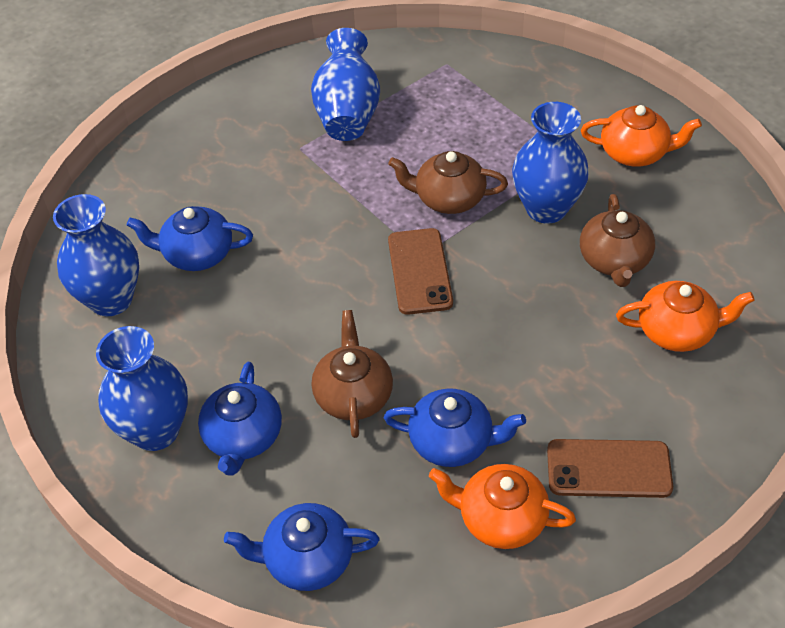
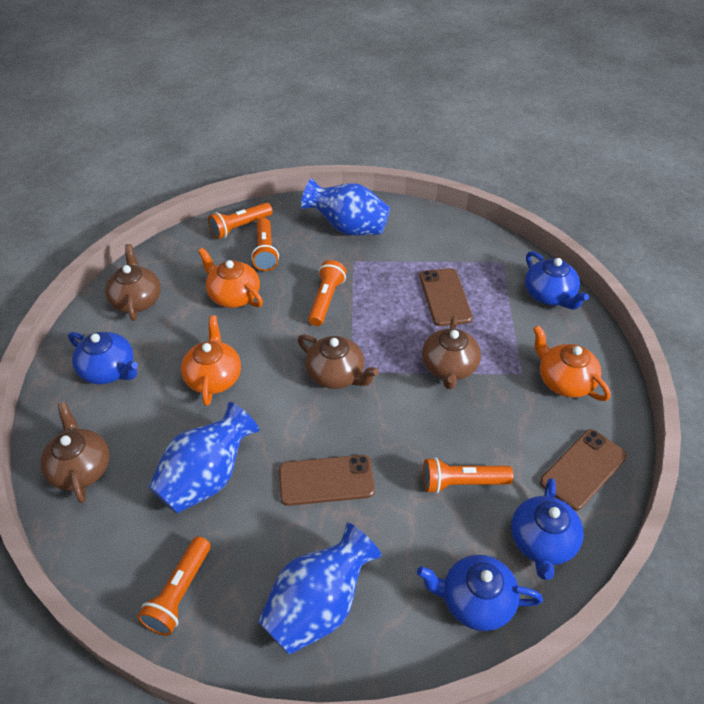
blue vase: [53,194,139,316] [96,326,188,451] [311,28,380,141] [512,102,589,223] = 4 -> [148,402,259,513] [258,522,382,655] [301,178,390,235] = 3
brown phone: [388,228,453,315] [547,439,673,498] = 2 -> [279,455,375,506] [420,268,473,326] [540,429,627,511] = 3
brown teapot: [312,310,393,438] [388,151,508,214] [580,194,655,287] = 3 -> [40,402,110,503] [105,244,161,321] [298,334,379,389] [422,316,481,389] = 4
orange flashlight: none = 0 -> [137,536,211,636] [208,203,273,239] [251,218,279,271] [308,260,347,326] [423,457,513,494] = 5

